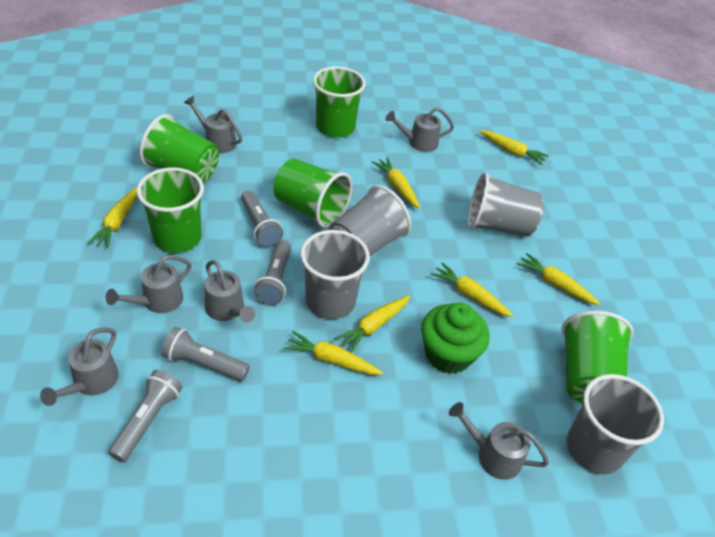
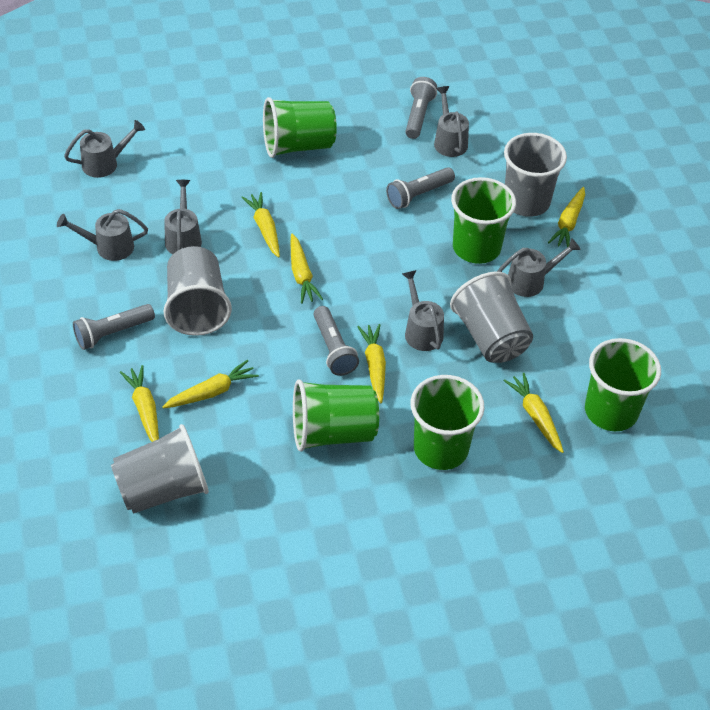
green cupcake: [421,302,490,374] = 1 -> none = 0

